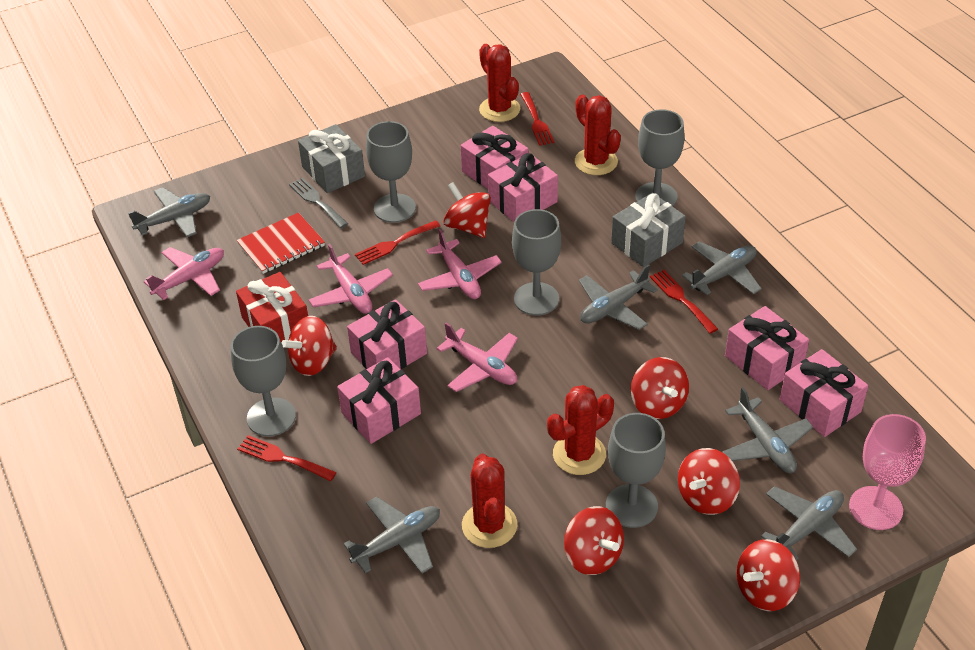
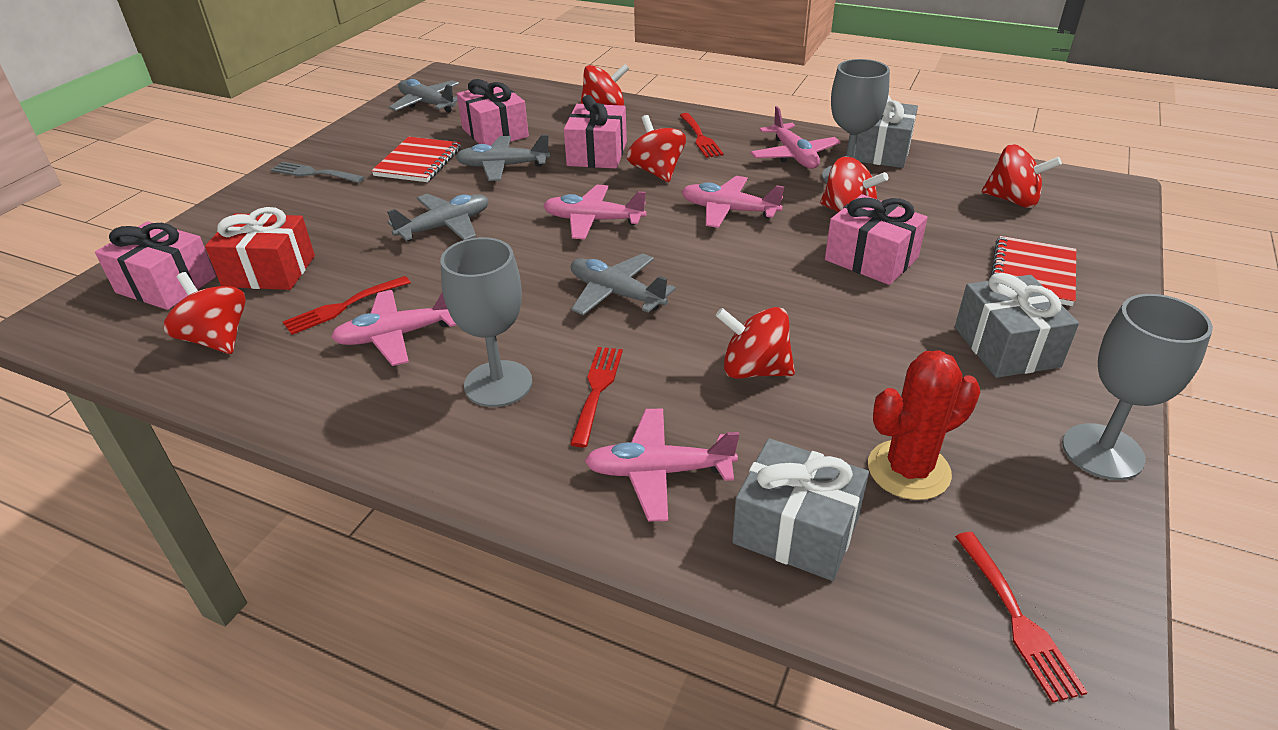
grey gift: [298,124,365,193] [611,193,686,267] = 2 -> [732,438,869,581] [855,95,918,168] [955,273,1079,378] = 3
grey goblet: [231,326,296,436] [366,121,416,223] [512,209,561,316] [606,413,666,528] [635,109,685,206] = 5 -> [441,237,532,407] [822,59,890,183] [1062,294,1213,480] = 3
grey plane: [128,187,210,237] [343,497,440,574] [579,264,658,330] [682,241,762,295] [722,387,813,473] [761,486,857,561] = 6 -> [387,193,489,241] [389,79,459,113] [456,135,551,181] [571,253,676,315] = 4
pink gift: [337,357,421,444] [347,299,427,369] [460,126,529,189] [488,153,558,222] [725,306,809,390] [780,349,868,437] = 6 -> [95,221,216,310] [457,79,529,146] [564,95,627,169] [825,194,928,285] = 4
pink goblet: [849,414,926,530] = 1 -> none = 0
pink plane: [144,247,224,300] [309,244,393,314] [418,229,502,299] [436,323,518,392] = 4 -> [331,290,457,366] [543,185,646,240] [585,409,739,521] [681,176,784,228] [751,106,841,169] = 5
red cactus: [462,454,517,548] [479,44,520,122] [547,385,614,475] [575,95,621,175] = 4 -> [868,350,980,500] = 1
red notebook: [236,212,325,274] = 1 -> [371,137,461,182] [991,236,1076,306] = 2

